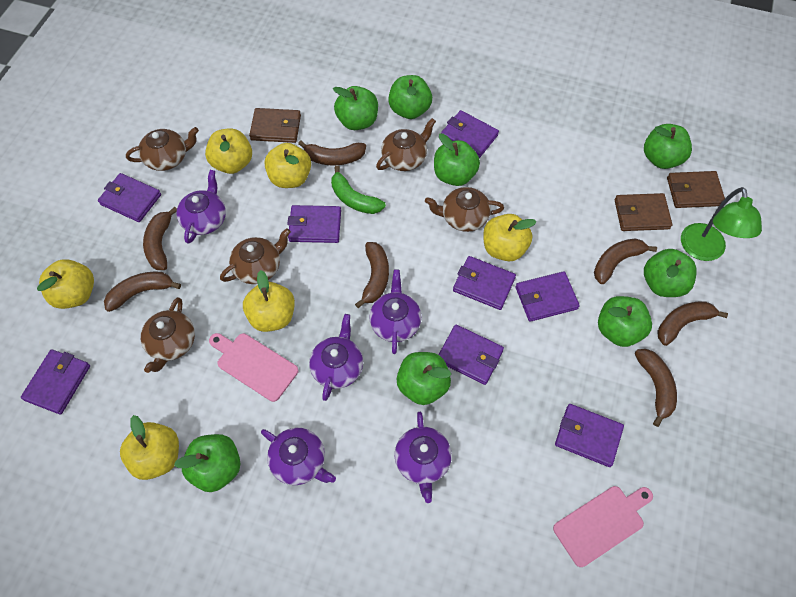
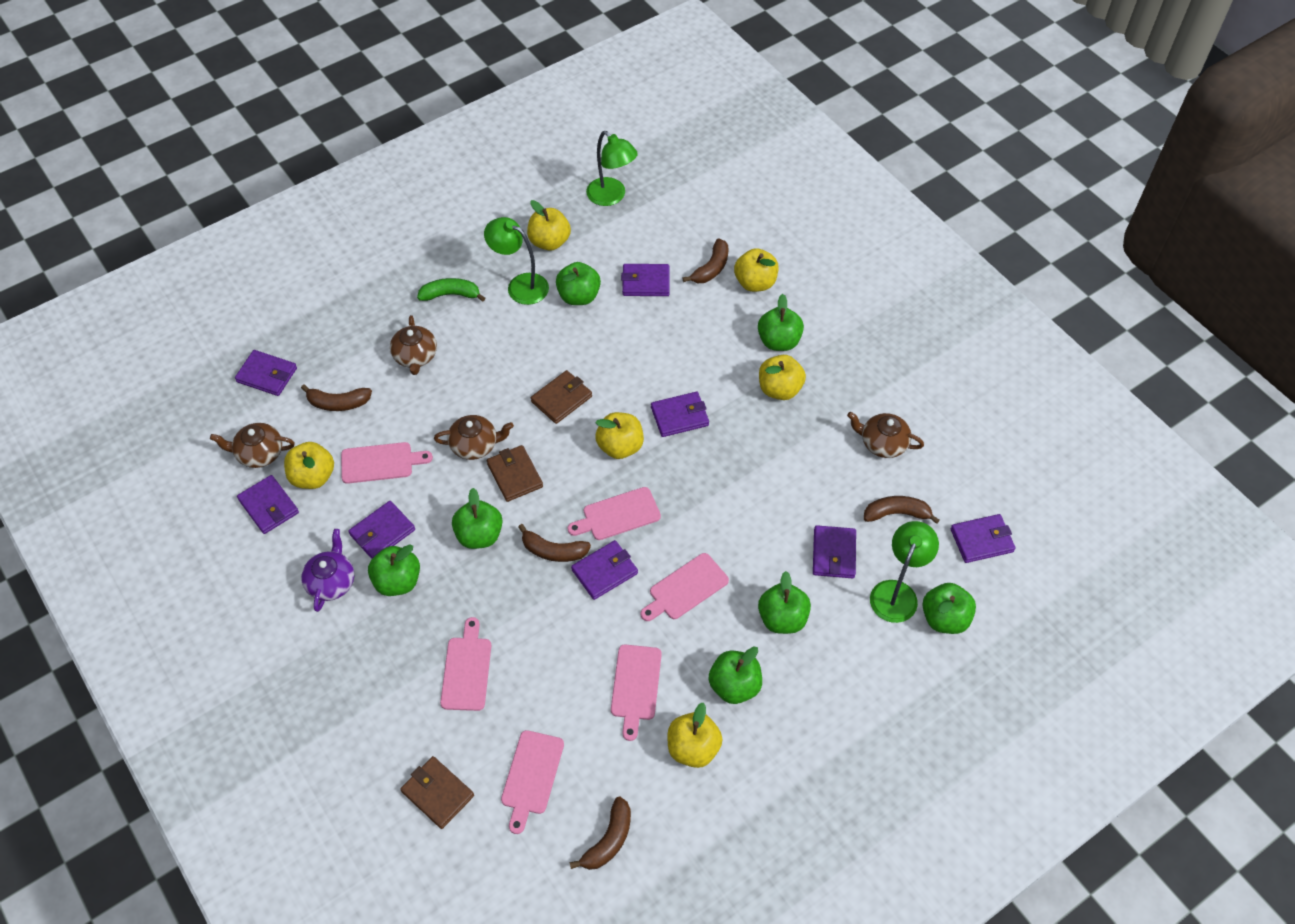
brown banana: [104,271,181,312] [143,207,177,270] [298,141,366,165] [355,242,389,308] [594,238,657,284] [635,349,677,427] [657,301,728,346] = 7 -> [301,384,372,411] [518,524,591,562] [569,797,631,870] [682,238,728,283] [864,496,940,524] = 5
brown teapot: [126,127,199,171] [141,297,195,373] [220,228,291,284] [376,118,436,171] [425,187,504,232] = 5 -> [210,423,295,468] [390,315,437,375] [434,415,514,460] [847,412,924,458] = 4
green apple: [174,434,241,492] [333,86,378,130] [388,75,432,119] [397,352,452,405] [434,133,480,186] [598,296,652,347] [644,124,692,169] [644,249,696,297] = 8 -> [368,544,420,596] [452,488,503,549] [556,262,601,305] [709,647,762,704] [758,294,804,351] [758,571,811,634] [922,583,976,634] = 7
green lamp: [681,187,762,261] = 1 -> [484,217,549,305] [586,131,638,206] [870,521,939,623] = 3
pink cutting board: [209,333,299,402] [553,486,653,567] = 2 -> [341,442,433,484] [440,617,491,711] [501,730,564,834] [567,487,661,540] [611,645,662,741] [641,553,729,621] = 6
purple teapot: [176,170,226,244] [261,428,336,485] [309,314,363,401] [369,269,422,354] [395,412,452,503] = 5 -> [301,529,354,612] = 1

